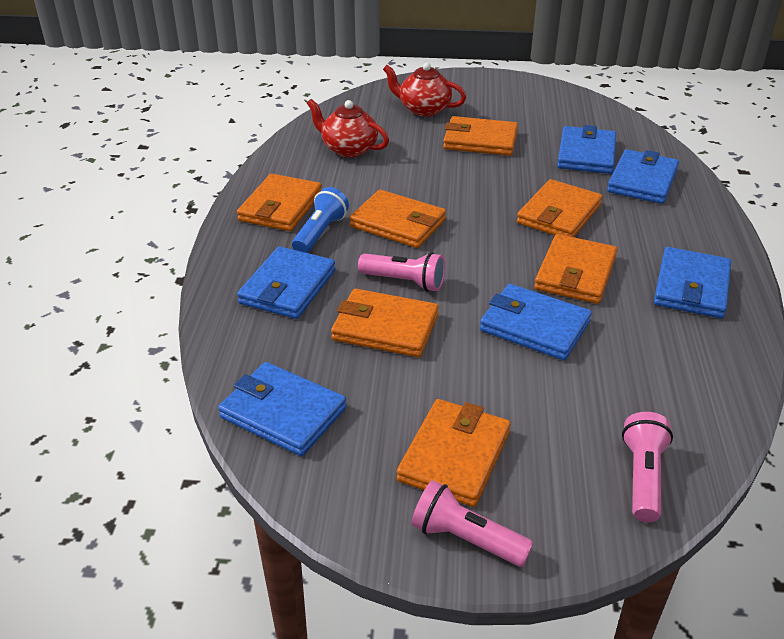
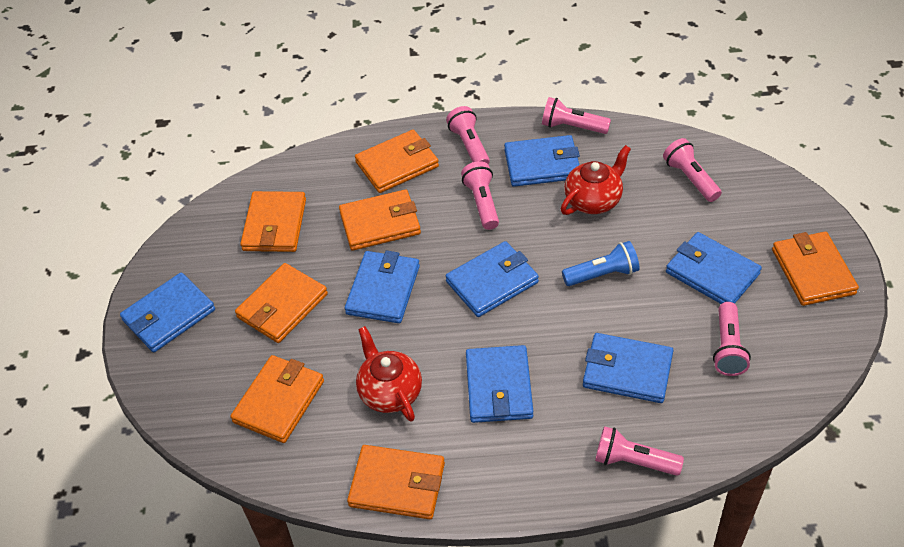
blue wallet: [218,362,347,456] [237,246,336,319] [480,284,592,360] [557,125,616,174] [607,149,679,204] [654,247,731,318] = 6 -> [120,272,215,352] [345,251,420,323] [446,241,539,317] [466,345,533,423] [504,135,580,187] [583,333,674,403] [666,232,762,304] = 7
pink flashlight: [358,252,445,292] [411,480,533,567] [622,412,673,522] = 3 -> [446,106,490,165] [461,161,499,230] [542,97,611,134] [595,426,684,476] [663,138,722,202] [713,302,751,376] = 6

